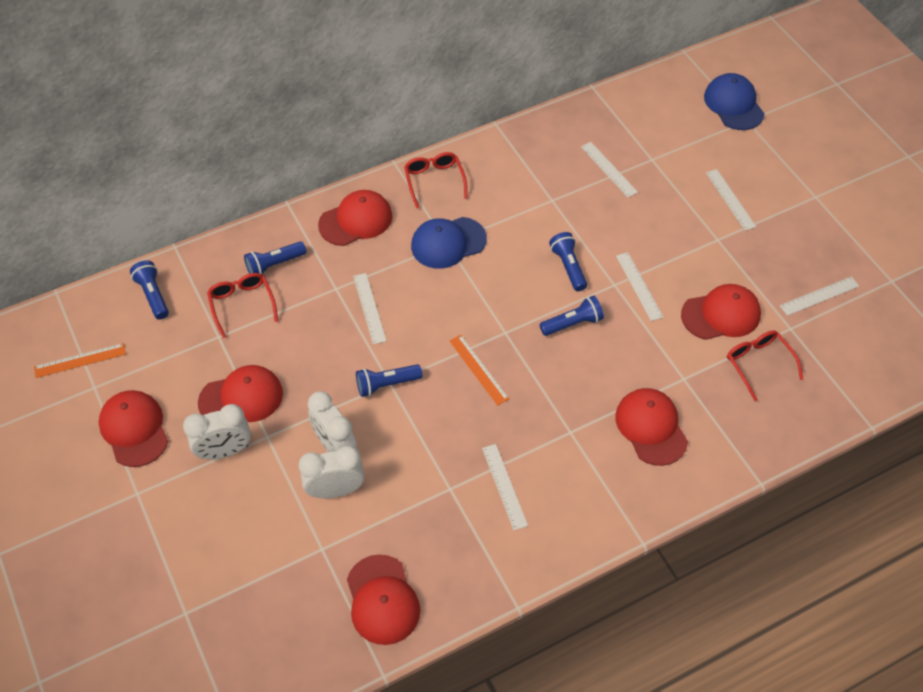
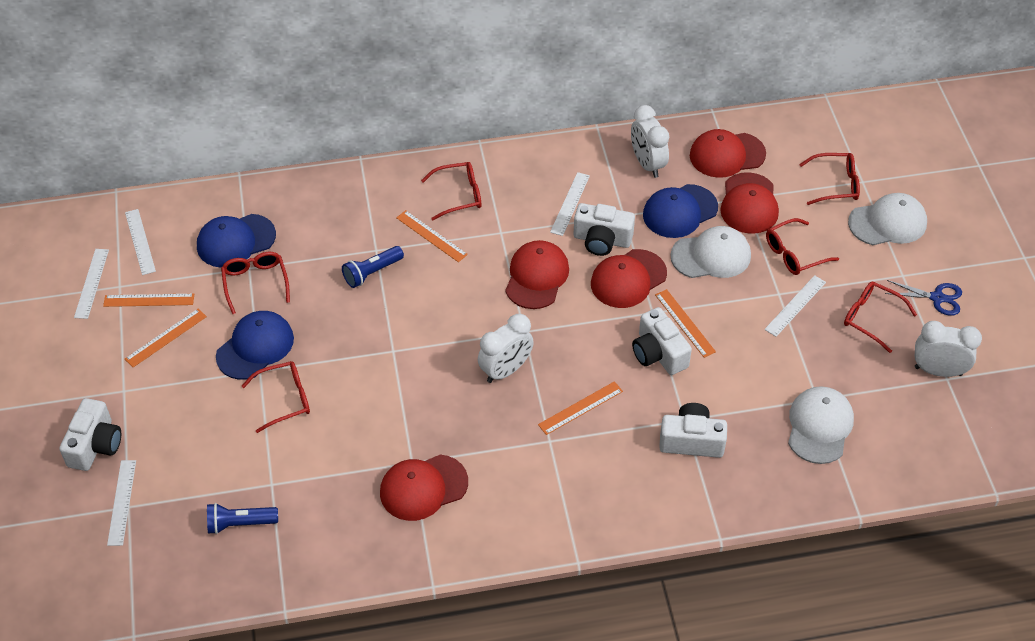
blue cap: [411,217,487,269] [704,73,765,130] = 2 -> [197,214,276,268] [216,311,294,380] [643,184,718,238] = 3
blue flashlight: [130,260,169,320] [244,241,306,274] [356,364,422,397] [540,296,604,336] [549,232,587,291] = 5 -> [207,503,278,534] [342,246,404,288] = 2
blue scissors: none = 0 -> [885,280,962,316] = 1
orange ruler: [34,343,126,378] [450,335,509,406] = 2 -> [103,294,194,307] [125,309,207,367] [396,210,468,262] [538,381,623,435] [655,289,716,358] = 5
red cap: [99,390,168,467] [198,365,283,422] [318,190,392,246] [347,554,420,645] [615,388,688,466] [681,284,761,340] = 6 -> [380,454,468,521] [505,240,569,309] [591,249,667,308] [690,129,766,178] [720,172,779,234] = 5
red glasses: [207,273,278,338] [404,152,467,208] [727,330,803,401] = 3 -> [221,252,290,314] [242,361,310,433] [421,162,481,220] [766,218,839,275] [799,153,860,205] [844,281,917,353] = 6
white camera: none = 0 -> [59,398,121,471] [574,203,635,256] [632,307,692,375] [659,403,727,458] = 4
white cap: none = 0 -> [670,226,751,278] [788,386,854,464] [848,193,927,245] = 3
white ruler: [353,273,387,344] [482,444,528,530] [581,142,638,197] [616,252,663,321] [706,169,756,231] [780,276,859,316] = 6 -> [74,249,109,319] [107,460,136,546] [125,209,156,275] [550,172,590,236] [764,275,826,337] = 5

